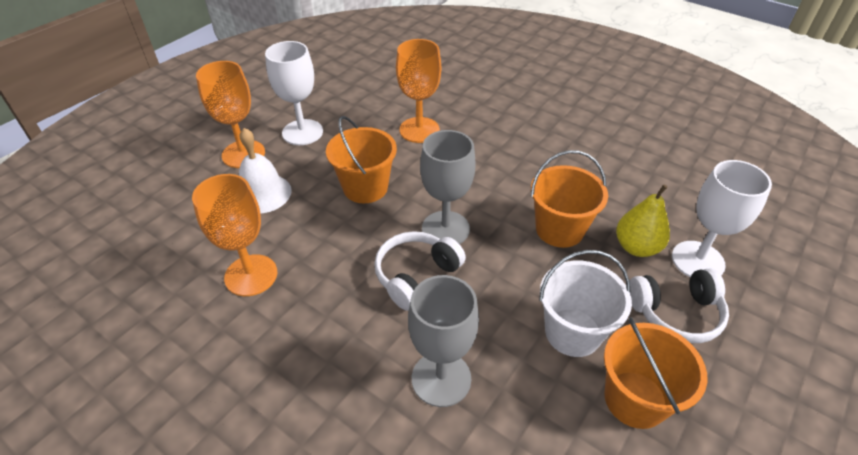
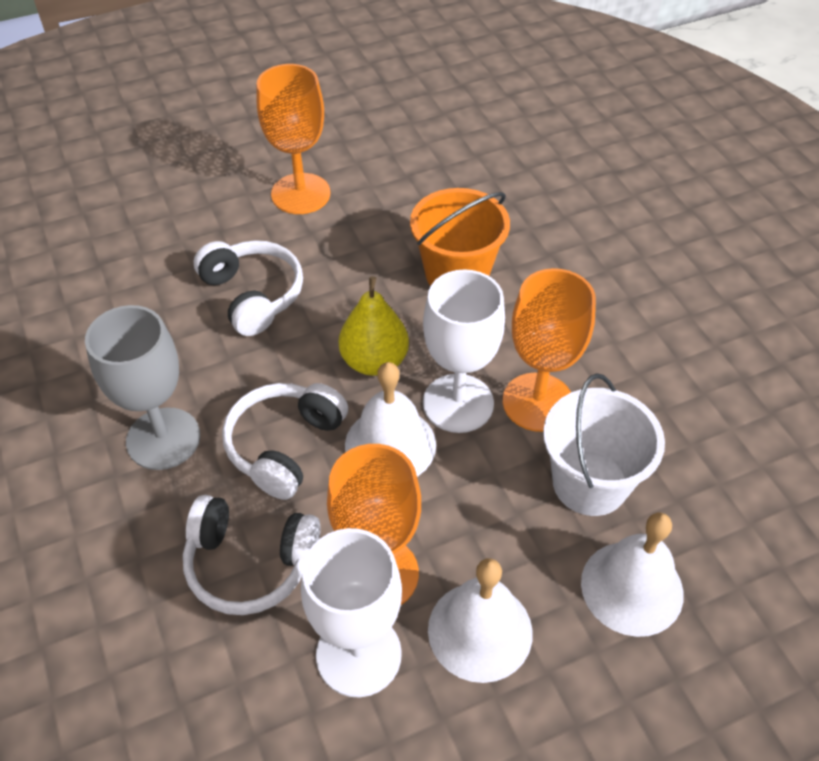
grey goblet: [408,275,479,407] [420,130,475,244] = 2 -> [85,305,200,470] = 1
orange bucket: [326,116,397,203] [531,150,608,248] [604,317,707,429] = 3 -> [410,188,510,286] = 1
white bell: [239,128,292,213] = 1 -> [345,362,436,477] [428,558,533,683] [581,512,684,637] = 3
white headphones: [374,231,466,311] [630,269,729,343] = 2 -> [183,495,321,615] [194,240,303,336] [222,383,348,500] = 3

